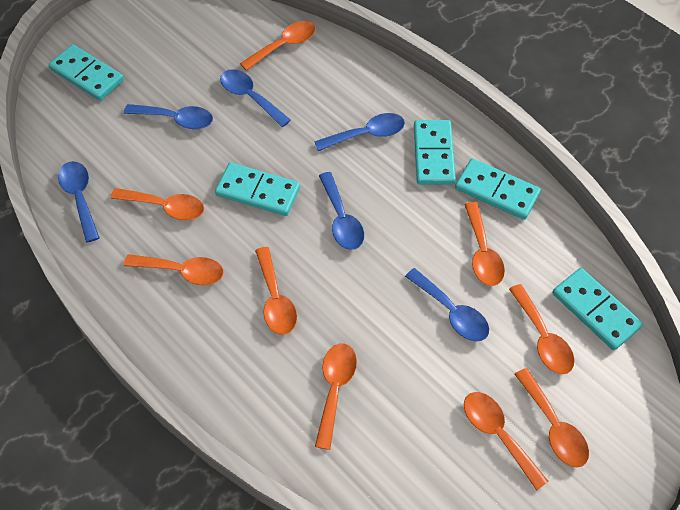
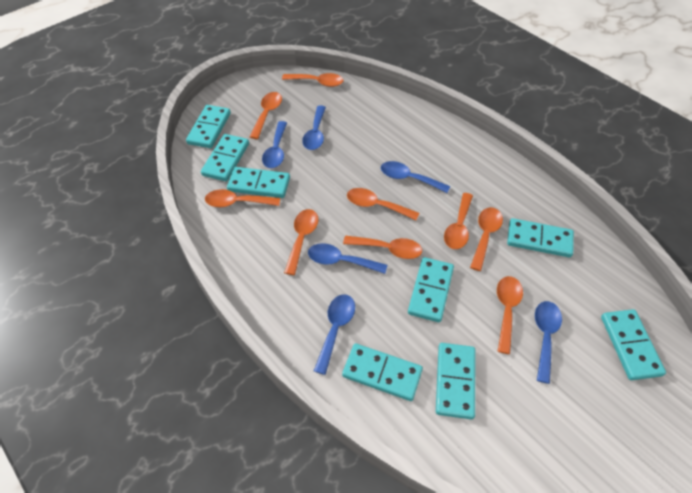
turquoise domino: [49,44,124,101] [215,162,300,216] [414,120,456,185] [455,158,541,220] [553,268,643,350] = 5 -> [186,105,231,148] [201,134,249,181] [227,167,290,198] [342,343,423,401] [408,257,454,322] [436,343,475,419] [507,218,574,257] [601,309,666,380] = 8

